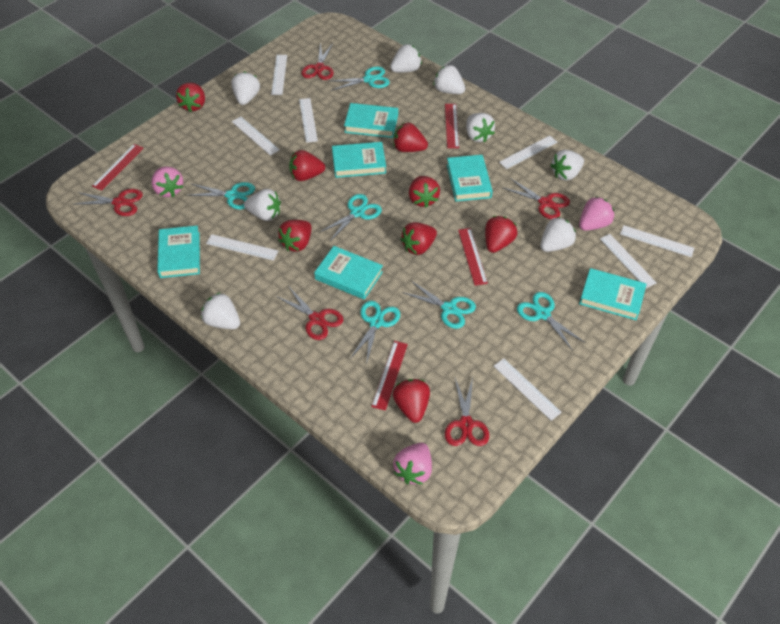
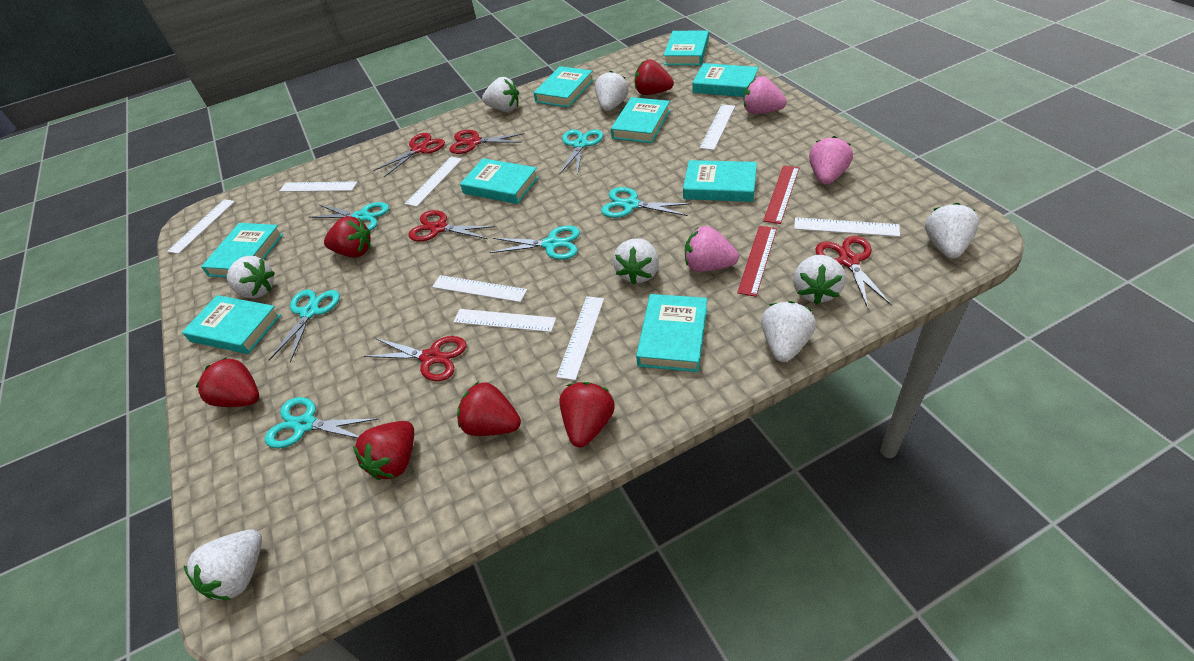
red ruler: [92,144,143,191] [371,341,408,411] [445,104,459,148] [458,228,488,286] = 4 -> [737,226,777,297] [763,165,799,224] = 2
red strawberry: [176,83,205,112] [278,220,311,252] [289,150,325,181] [393,122,428,152] [393,379,430,423] [401,222,437,255] [409,176,440,208] [485,216,517,253] = 8 -> [196,357,259,407] [324,216,371,257] [353,421,414,480] [457,382,521,436] [559,382,615,447] [634,60,674,95] = 6
turquoise book: [157,226,200,278] [314,246,383,300] [332,142,386,178] [344,103,398,138] [447,155,493,201] [579,268,646,320] = 6 -> [182,295,281,354] [201,223,283,278] [460,158,539,204] [534,66,594,108] [611,97,670,143] [636,294,707,372] [663,30,709,65] [683,160,757,202] [692,63,759,97] = 9

